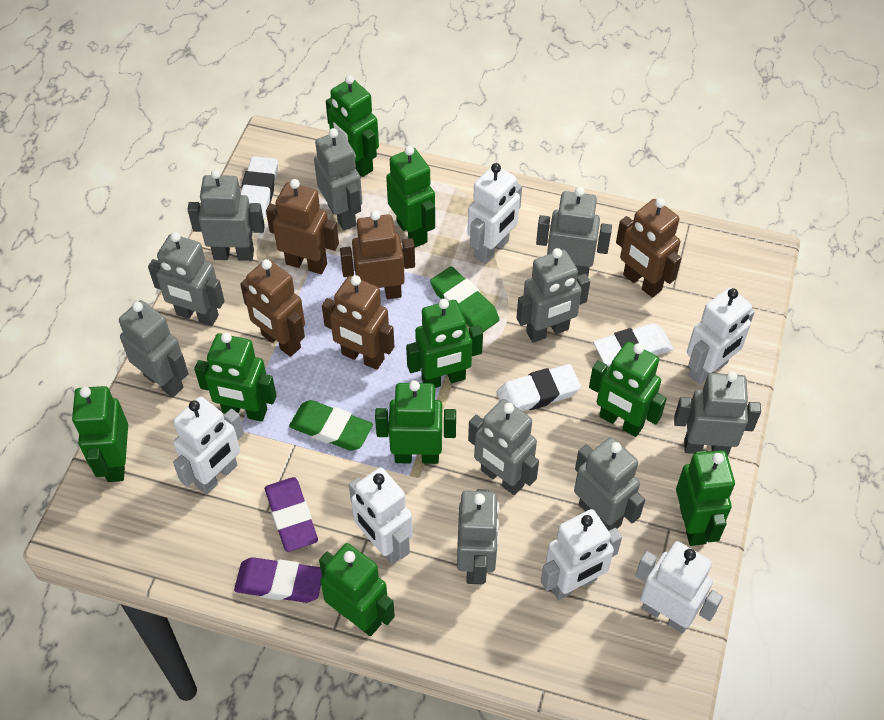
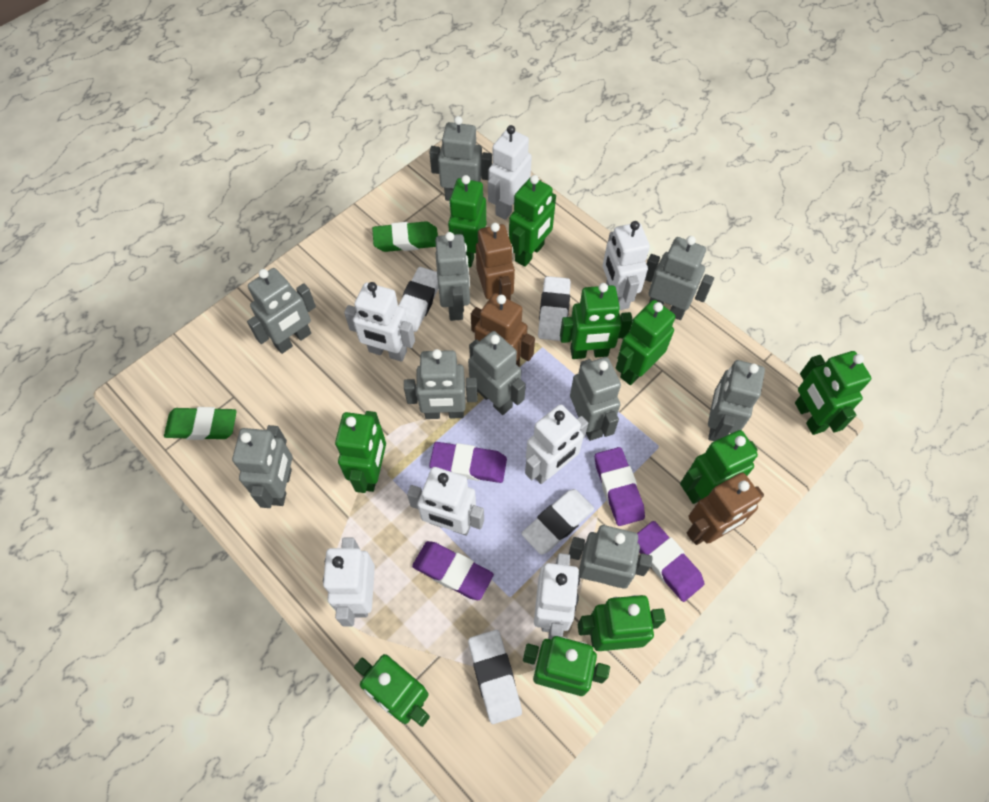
brown robot: [240,259,305,357] [266,179,339,274] [322,275,394,370] [340,210,415,299] [616,198,681,298] = 5 -> [471,293,535,366] [476,223,515,300] [687,472,764,545] = 3
green robot: [72,386,128,482] [194,332,277,422] [319,543,395,636] [326,75,379,177] [375,380,456,464] [386,146,435,248] [406,299,483,388] [589,341,667,437] [676,450,735,546] = 9 -> [335,411,386,493] [354,654,430,727] [448,175,486,267] [509,175,556,267] [523,636,610,696] [560,283,633,359] [578,595,666,651] [616,300,675,385] [680,430,758,504] [795,351,871,435] = 10
purple eraser: [234,557,322,603] [265,477,318,552] = 2 -> [412,541,494,600] [429,442,507,483] [595,447,645,526] [637,521,704,602] = 4
white eraser: [241,156,278,219] [497,364,581,411] [593,323,673,367] = 3 -> [398,267,438,332] [468,630,522,724] [521,489,594,555] [538,276,571,341] = 4
white robot: [173,396,244,495] [349,467,413,565] [467,163,522,264] [541,509,622,600] [635,541,723,633] [687,287,755,385] = 6 -> [323,538,375,626] [344,282,415,362] [407,467,484,536] [488,125,532,220] [525,404,588,484] [534,553,580,640] [603,221,650,310] = 7

